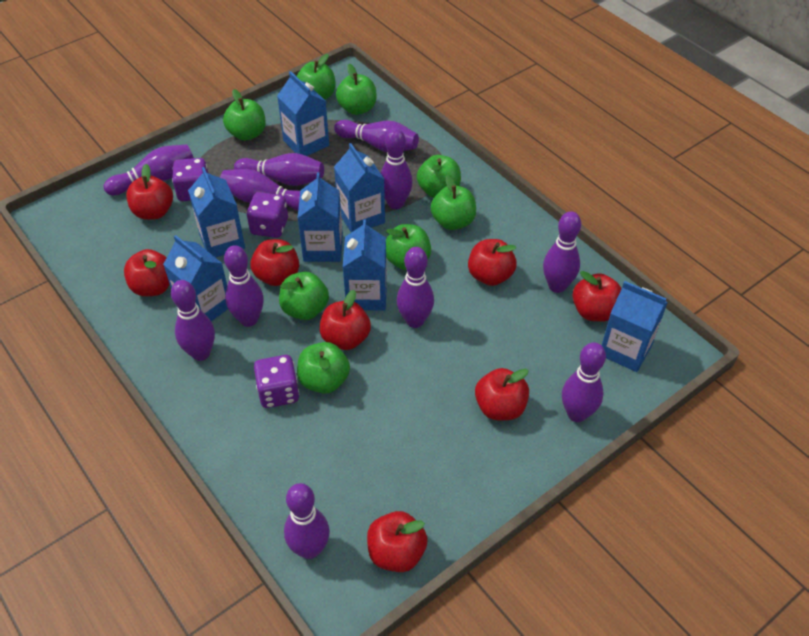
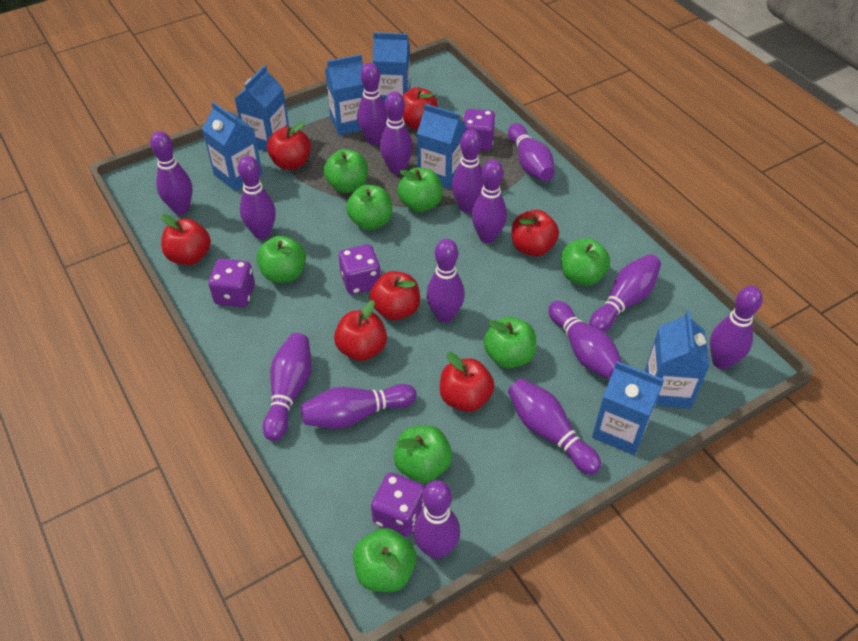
purple bowling pin: [104,144,194,195] [171,280,215,361] [220,169,300,211] [224,245,264,327] [234,153,324,186] [284,483,330,559] [334,120,419,153] [381,128,413,209] [397,247,434,328] [543,211,581,293] [562,342,606,422] = 11 -> [150,131,193,215] [238,156,276,240] [263,333,312,441] [301,384,417,429] [357,63,388,145] [380,91,413,174] [413,480,460,559] [426,239,465,323] [452,129,483,213] [472,159,507,243] [508,123,555,181] [508,378,601,475] [548,301,622,380] [589,254,661,332] [710,286,763,369] = 15
purple dice: [172,158,208,201] [247,192,288,238] [254,355,299,408] = 3 -> [208,259,255,307] [339,244,381,295] [371,473,425,537] [463,109,496,151] = 4
red apple: [124,249,170,296] [126,164,173,220] [250,239,299,286] [320,290,371,350] [367,511,428,572] [468,239,517,286] [475,368,529,420] [573,271,622,322] = 8 -> [161,214,211,265] [267,122,311,170] [334,300,387,361] [370,271,420,320] [402,87,438,129] [440,352,495,412] [512,210,559,256] = 7

